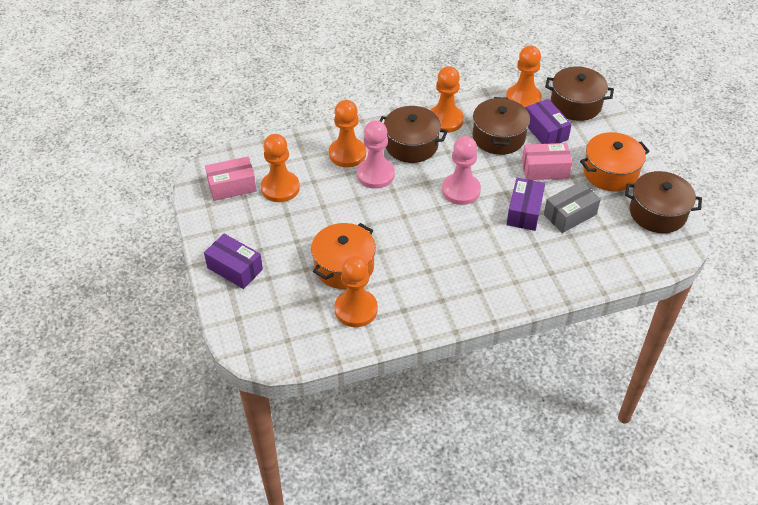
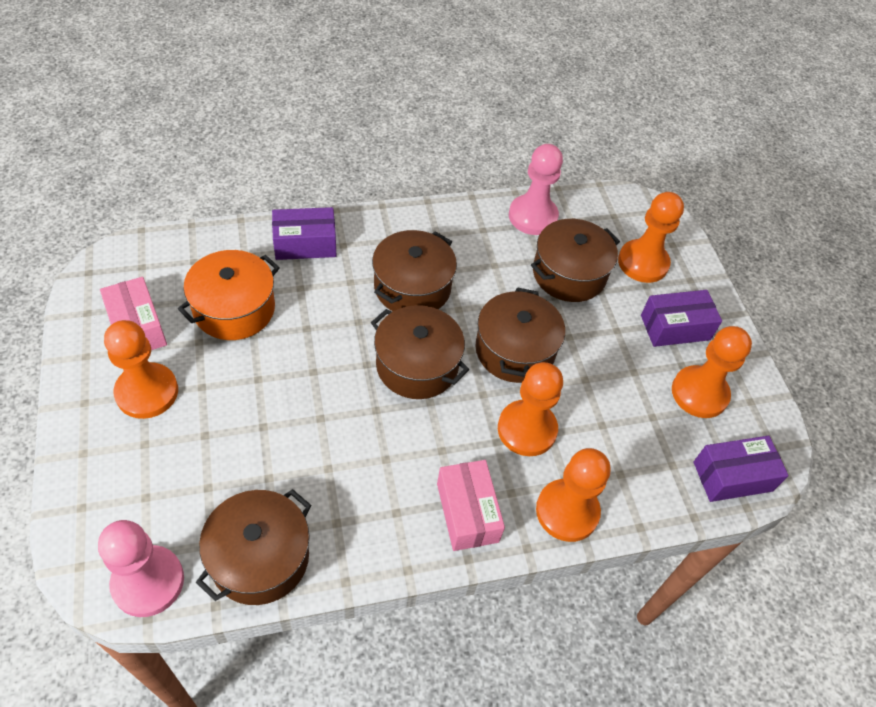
brown pot: [379,106,448,163] [473,97,530,155] [545,67,614,121] [625,171,702,233] = 4 -> [196,489,312,605] [371,305,469,399] [372,230,457,311] [475,287,565,383] [531,219,620,302] = 5
grey box: [544,181,601,233] = 1 -> none = 0
orange pot: [311,223,376,289] [580,132,650,192] = 2 -> [178,250,280,340] = 1

